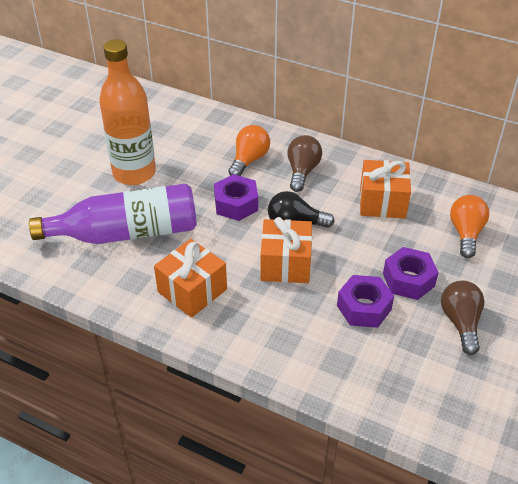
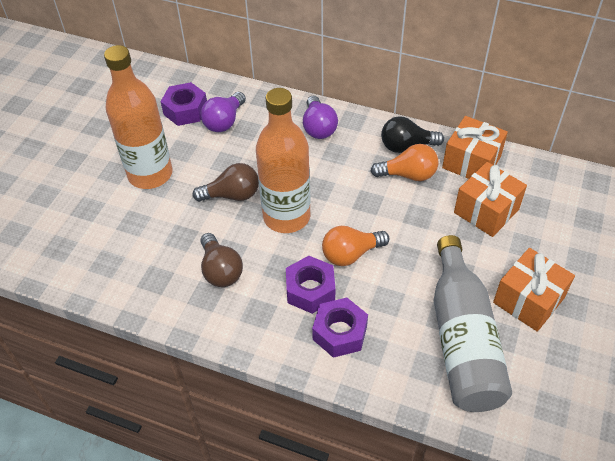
grey bottle: none = 0 -> [433,235,512,412] = 1
orange bottle: [99,40,156,185] = 1 -> [104,45,173,189] [256,88,311,233] = 2
purple bottle: [29,183,197,244] = 1 -> none = 0
purple light bulb: none = 0 -> [201,92,246,132] [303,96,338,139] = 2

